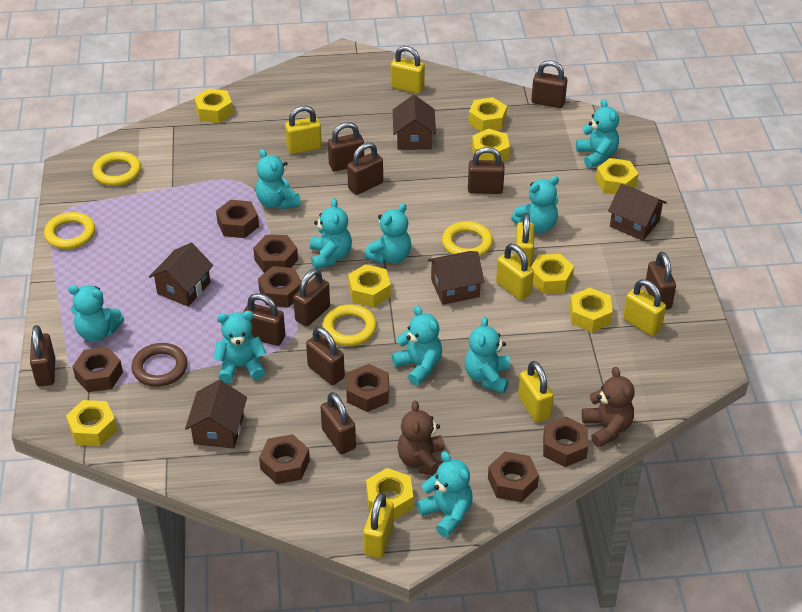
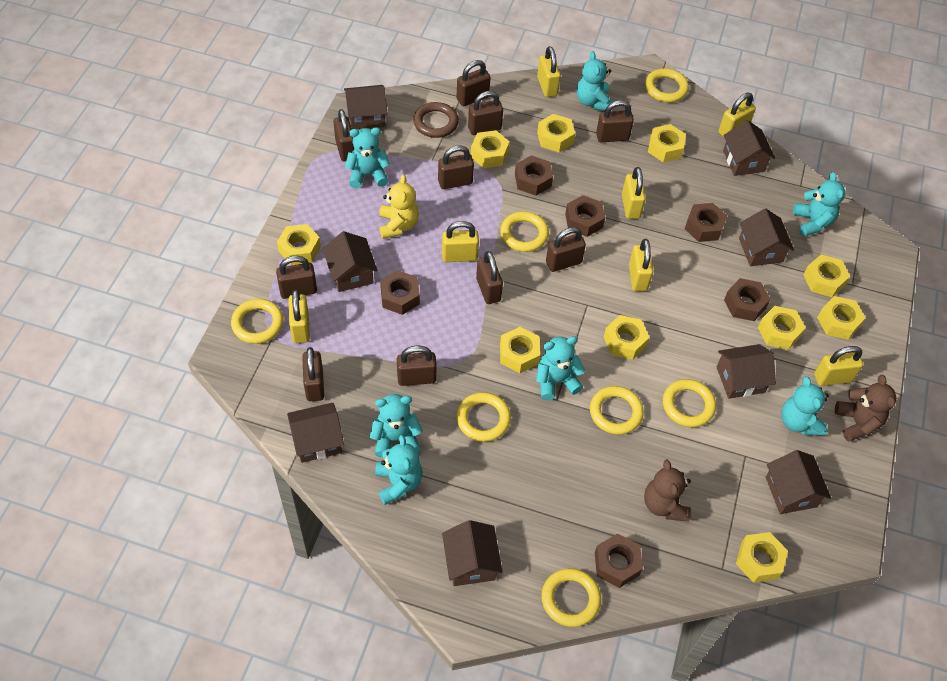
brown house: [149,243,213,307] [185,380,247,449] [393,95,436,150] [428,251,485,305] [608,184,667,241] = 5 -> [287,403,344,463] [323,231,378,292] [344,85,388,129] [442,520,503,586] [717,344,776,399] [723,120,775,176] [739,208,794,266] [766,450,831,514] = 8
brown nut: [72,347,123,392] [216,200,259,238] [253,235,298,273] [258,266,301,308] [259,434,310,484] [346,364,389,412] [488,452,539,502] [543,417,588,467] = 8 -> [380,270,420,315] [515,155,553,196] [565,195,605,237] [595,534,643,588] [685,203,727,242] [724,278,771,321] = 6
turquoise teddy bear: [68,285,124,341] [213,311,266,383] [256,149,301,210] [310,198,352,269] [364,203,411,264] [391,306,442,386] [416,451,473,537] [465,317,510,393] [511,176,559,233] [576,99,619,168] = 10 -> [345,127,390,189] [370,394,423,458] [375,435,423,505] [536,336,585,400] [577,51,613,111] [781,376,829,436] [793,172,845,237] = 7
yellow nut: [66,400,117,446] [194,88,233,123] [348,264,391,307] [366,468,413,520] [468,97,507,132] [472,129,510,161] [531,254,574,294] [570,288,613,332] [596,158,638,195] = 9 -> [277,224,321,265] [471,130,510,168] [500,327,540,373] [537,114,575,152] [604,315,649,360] [648,124,686,162] [736,532,788,583] [758,306,806,350] [804,254,850,297] [817,296,865,340] = 10
yellow ring: [44,212,95,249] [92,151,141,186] [322,304,377,346] [442,221,493,257] = 4 -> [231,299,284,344] [456,392,511,442] [500,212,549,252] [541,568,601,627] [590,386,644,435] [645,68,689,102] [663,379,716,427] = 7
yellow teddy bear: none = 0 -> [379,175,419,239] = 1

